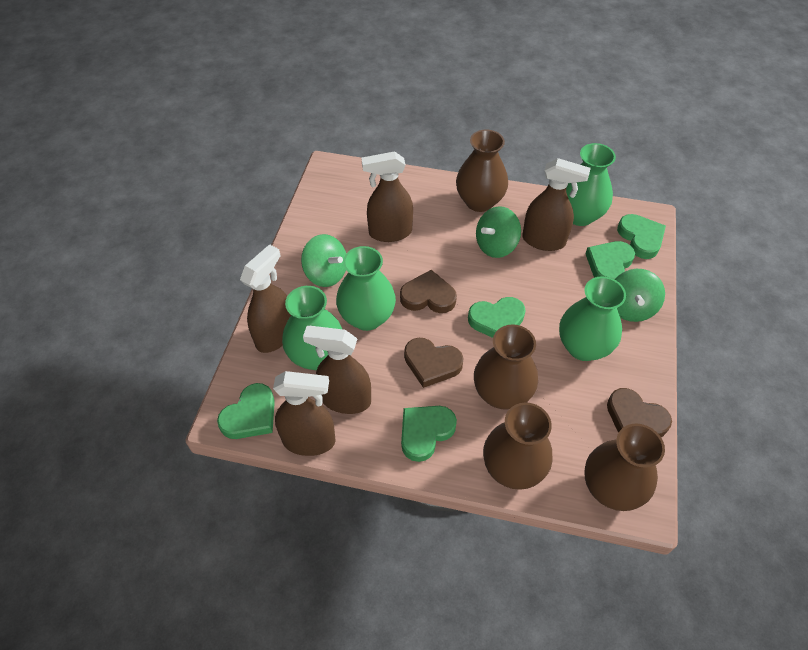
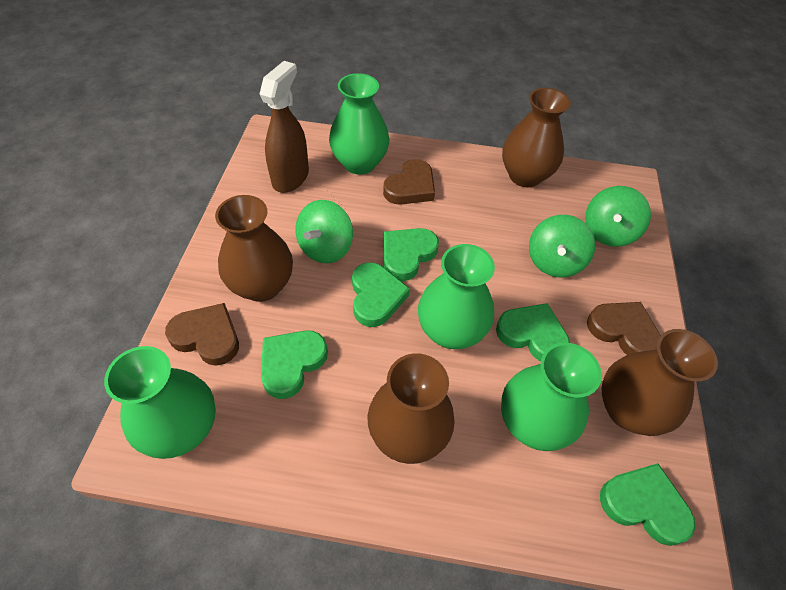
brown spray bottle: [240,244,291,353] [273,371,335,456] [303,326,371,414] [361,151,413,242] [522,158,591,251] = 5 -> [260,61,309,193] = 1

